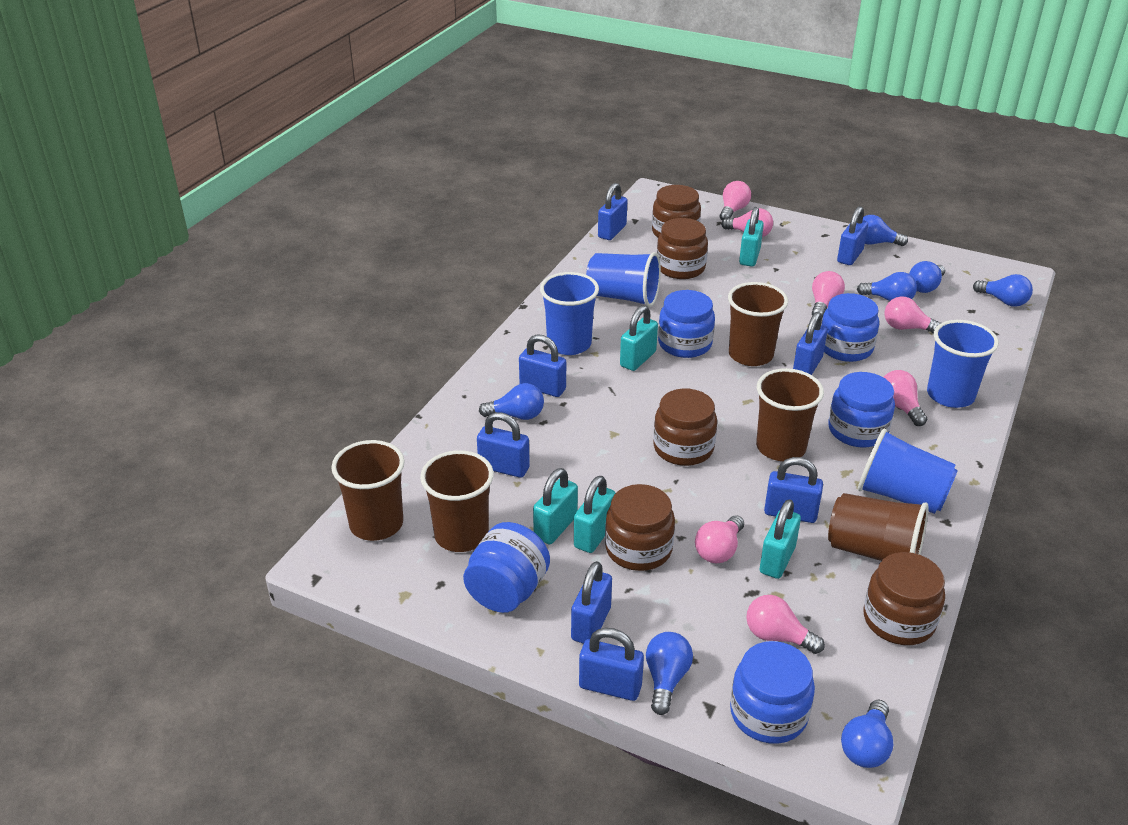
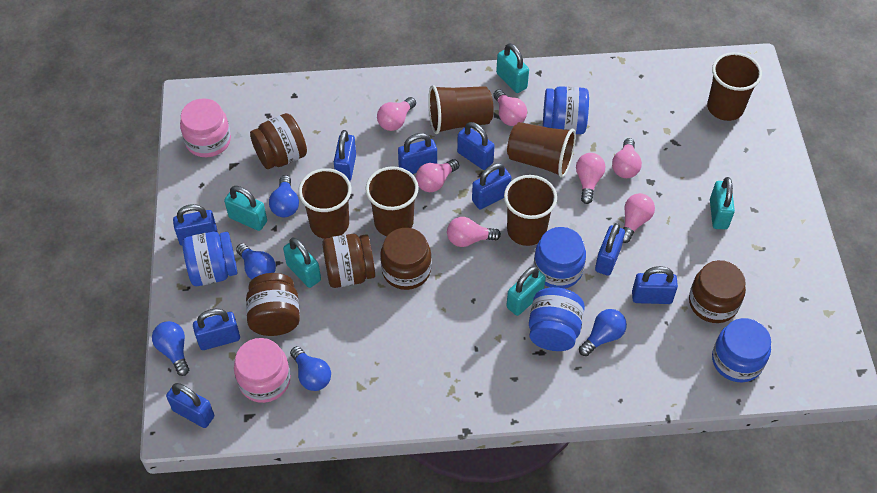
blue cup: [540,272,599,355] [586,252,661,307] [858,429,958,514] [927,320,999,408] = 4 -> none = 0
blue light bulb: [479,383,544,420] [646,632,693,715] [841,699,893,768] [857,272,917,301] [863,215,908,246] [909,261,945,293] [973,274,1033,307] = 7 -> [152,321,189,376] [236,243,276,280] [269,175,299,217] [290,346,331,391] [579,309,627,356] = 5
blue padlock: [477,412,530,478] [519,334,566,397] [571,561,612,644] [579,628,644,701] [598,183,627,240] [764,457,823,523] [793,312,827,375] [837,206,868,265] = 8 -> [166,383,214,428] [173,204,218,246] [193,309,240,350] [334,130,356,181] [398,133,437,174] [457,122,495,170] [472,163,512,209] [595,223,625,276] [632,266,678,304] = 9
brown cup: [331,440,405,541] [420,450,494,552] [728,282,788,366] [756,368,824,461] [828,493,929,561] = 5 -> [298,168,352,239] [365,166,419,236] [428,85,493,134] [504,175,557,246] [507,122,576,178] [707,52,762,121] = 6
pink jar: none = 0 -> [180,98,231,157] [234,338,291,403] = 2

